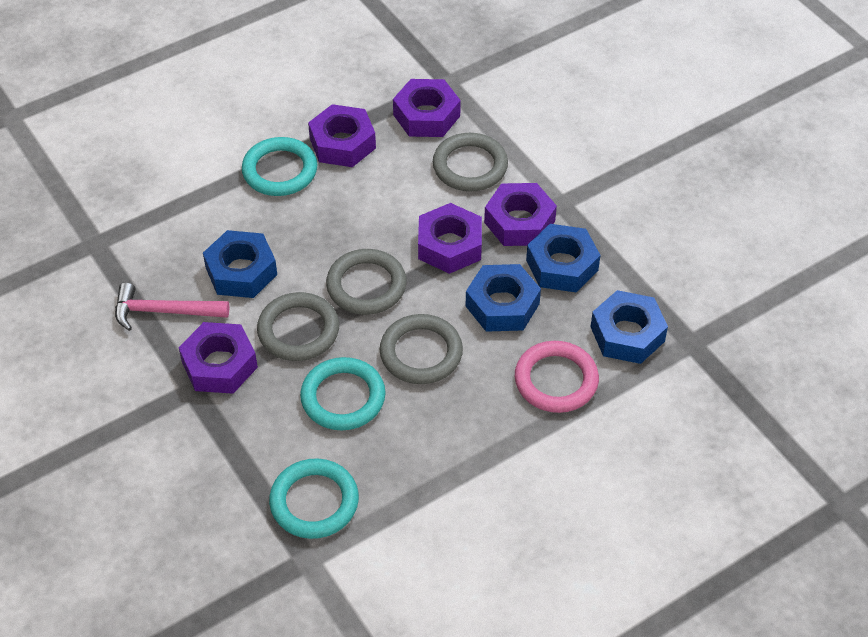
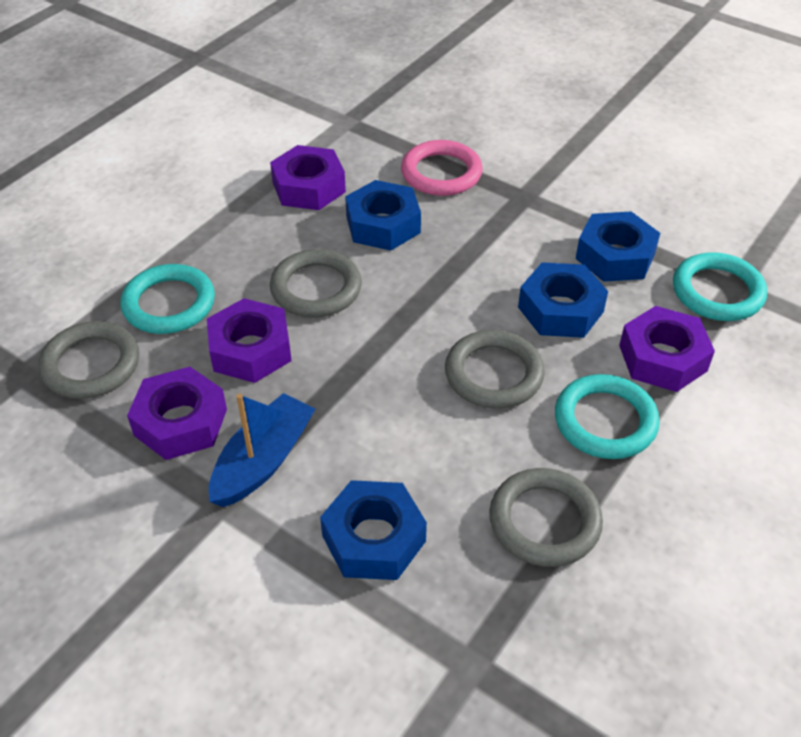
blue boat: none = 0 -> [209,393,315,507] = 1
pink hammer: [115,283,229,331] = 1 -> none = 0
purple nut: [179,322,258,394] [308,104,376,167] [393,79,461,137] [418,203,482,274] [484,183,557,246] = 5 -> [127,367,227,460] [207,298,292,383] [270,145,346,210] [619,306,715,392] = 4

